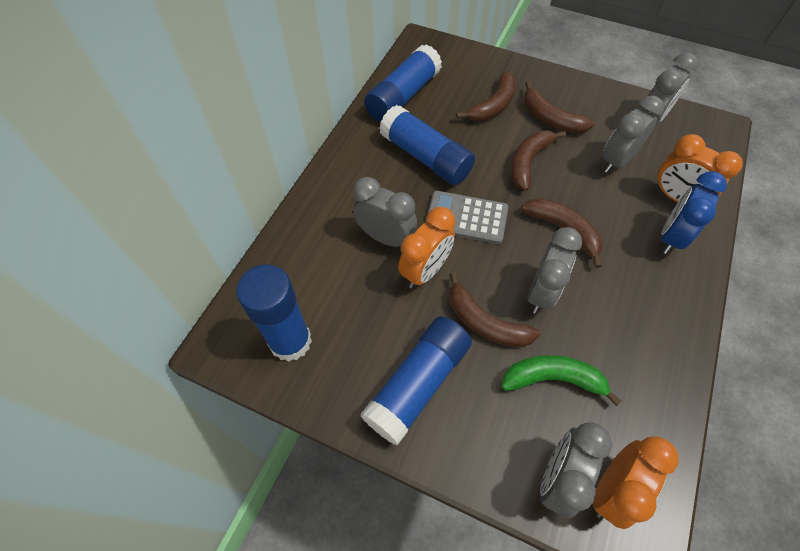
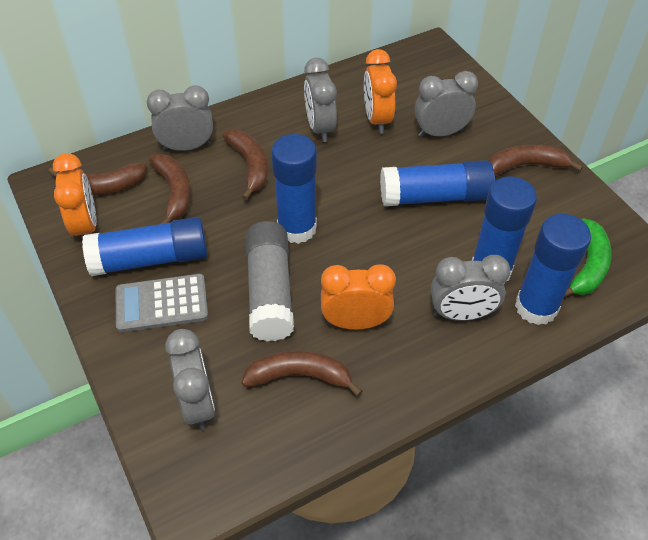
blue clock: [661,171,727,254] = 1 -> none = 0
blue glue stick: [237,265,312,362] [361,316,472,446] [364,44,442,122] [379,105,475,185] = 4 -> [82,217,208,276] [271,134,317,244] [380,160,495,206] [472,176,537,281] [515,214,591,325] = 5
grey glue stick: none = 0 -> [245,221,294,342] = 1

